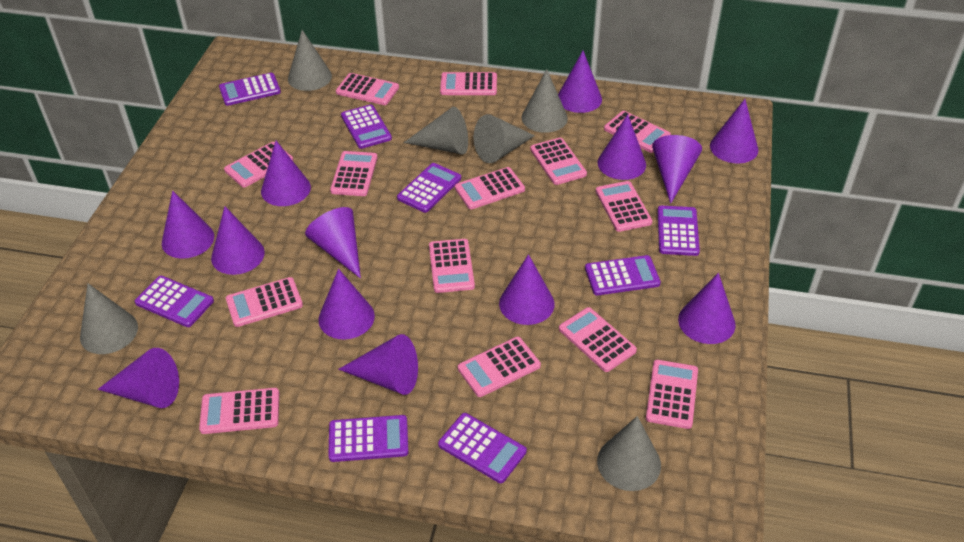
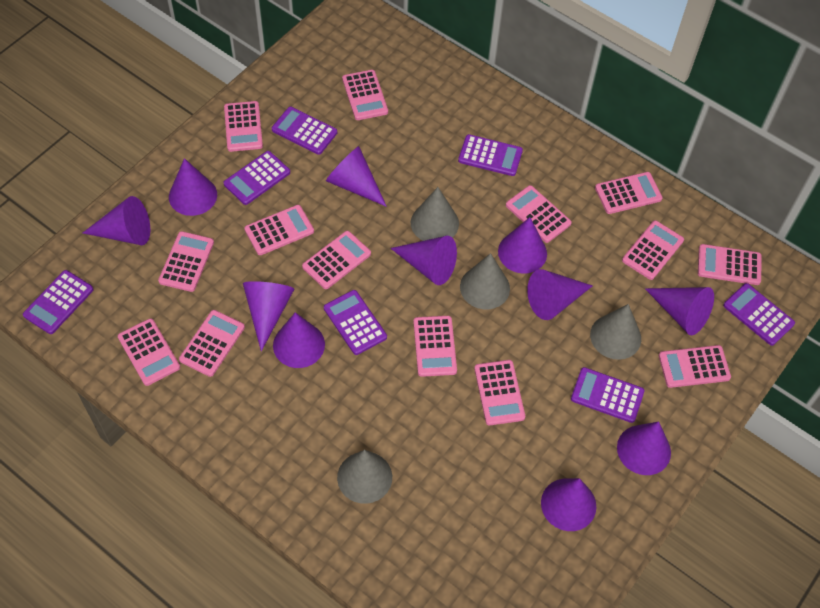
grey cone: [80,283,138,354] [288,30,332,91] [404,107,468,154] [474,114,535,163] [522,69,568,133] [597,416,661,491] = 6 -> [337,450,392,504] [411,187,459,241] [460,253,510,309] [590,304,641,360] = 4
purple calculator: [135,276,214,327] [219,73,281,106] [328,415,409,462] [341,104,392,149] [397,163,461,213] [438,413,527,483] [585,255,661,295] [657,206,700,256] = 8 -> [23,270,94,334] [223,151,290,205] [272,107,337,155] [324,290,387,355] [458,134,523,176] [571,367,645,423] [723,283,795,346] = 7
purple cone: [98,348,179,408] [162,190,214,259] [211,206,265,275] [261,141,311,206] [305,207,361,279] [318,269,375,339] [338,334,418,395] [499,254,555,325] [558,51,602,113] [598,114,646,180] [652,135,702,204] [678,273,736,344] [710,99,758,164] = 13 -> [83,196,150,245] [169,158,217,216] [243,281,294,351] [273,312,325,368] [326,146,387,207] [390,236,457,285] [498,217,547,273] [527,269,593,320] [541,478,596,531] [617,422,671,475] [645,287,714,335] = 11

